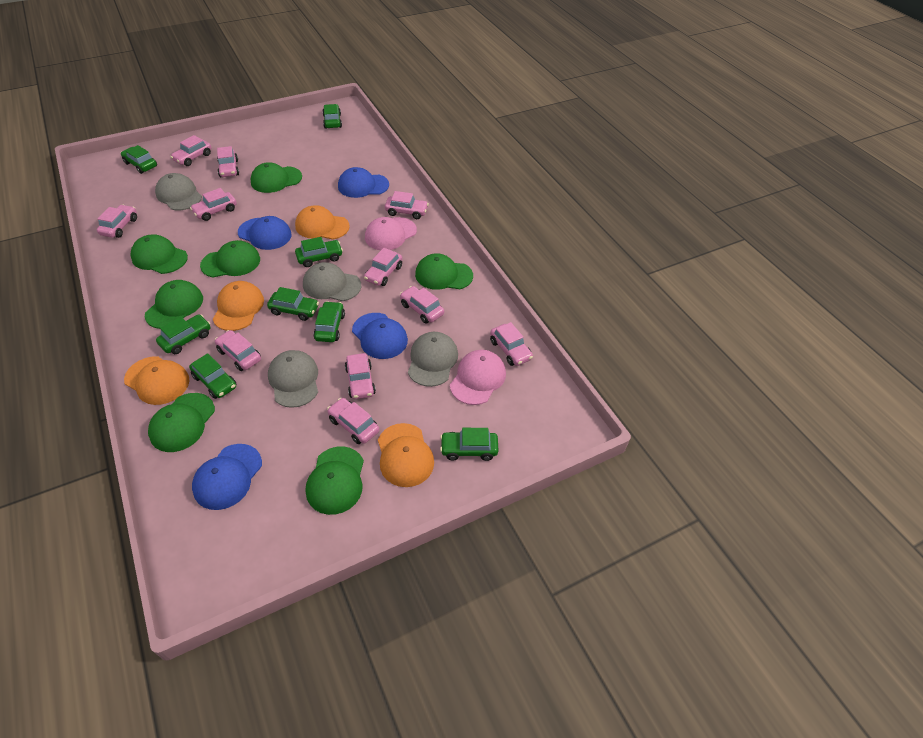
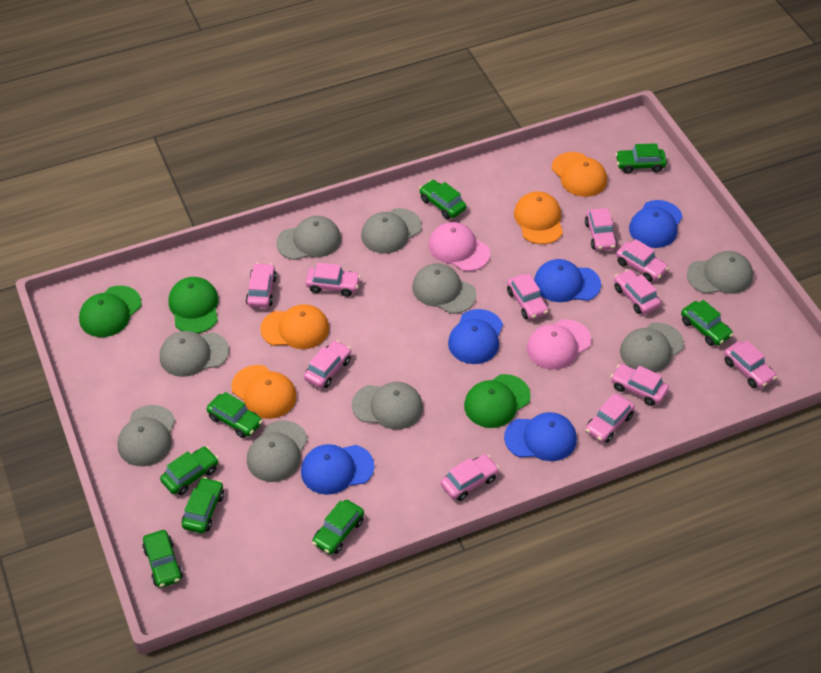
blue cap: [192,444,262,510] [238,216,292,250] [338,167,389,198] [352,313,408,359] = 4 -> [301,444,374,495] [448,309,503,364] [504,412,577,461] [534,259,601,302] [629,200,683,248] = 5
green cap: [130,234,188,274] [145,280,203,329] [148,393,215,452] [200,240,260,277] [250,162,302,193] [306,446,364,515] [415,253,473,290] = 7 -> [79,286,142,337] [168,277,218,334] [464,374,531,428] = 3
grey cap: [155,173,202,210] [268,350,318,408] [303,262,361,301] [408,332,458,387] = 4 -> [117,405,175,466] [160,331,229,377] [247,420,308,482] [276,216,341,260] [352,382,423,429] [361,208,422,253] [412,263,476,314] [620,322,684,373] [687,251,753,294] = 9

